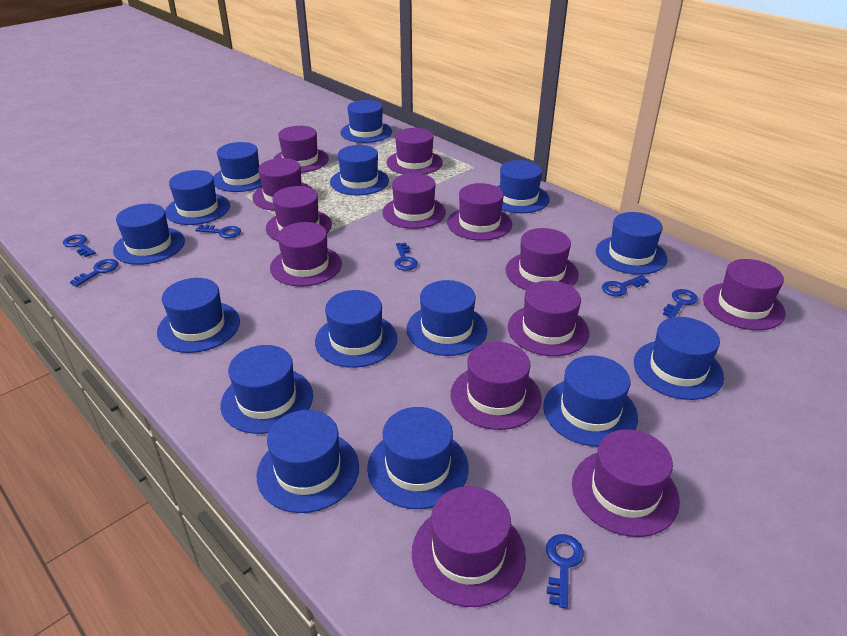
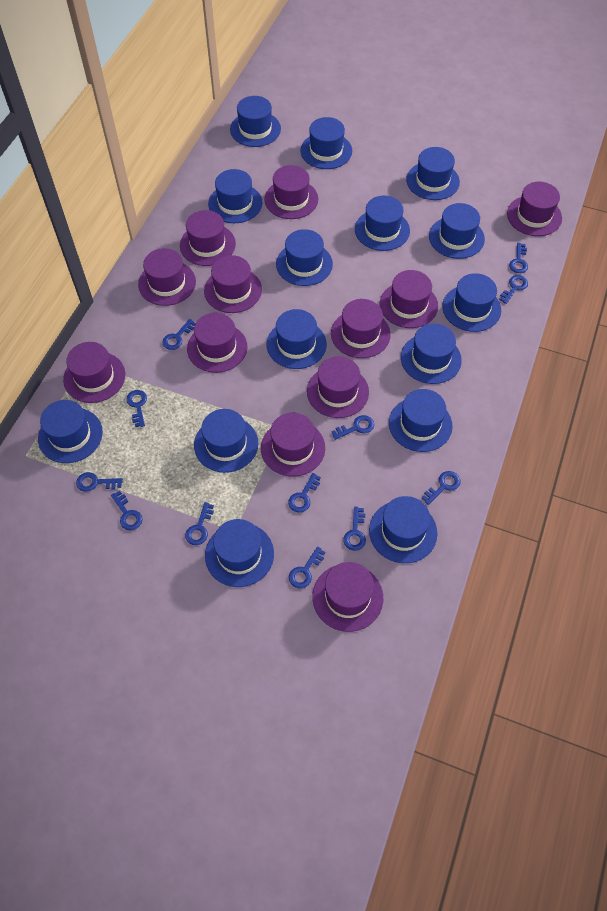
blue key: [63,234,96,257] [70,259,118,287] [195,225,241,238] [394,243,418,271] [546,534,584,609] [602,275,649,296] [663,289,698,318] = 7 -> [76,472,123,492] [111,491,142,530] [126,390,147,427] [162,319,196,350] [185,502,214,545] [288,473,321,512] [289,546,326,588] [332,415,374,440] [343,507,366,551] [422,471,460,505] [499,275,528,304] [509,243,528,273] = 12
purple hat: [252,158,311,211] [266,186,332,241] [270,222,342,287] [273,126,329,173] [382,173,446,229] [387,128,443,174] [412,486,526,607] [447,183,512,241] [451,342,542,430] [506,228,579,290] [508,281,589,356] [572,429,680,537] [703,259,786,330] = 13 -> [63,342,125,403] [138,248,196,306] [180,210,236,266] [187,313,247,373] [204,255,262,313] [261,413,325,477] [264,165,318,219] [307,356,369,418] [312,562,383,632] [331,299,391,358] [380,270,438,328] [507,182,562,236] = 12

